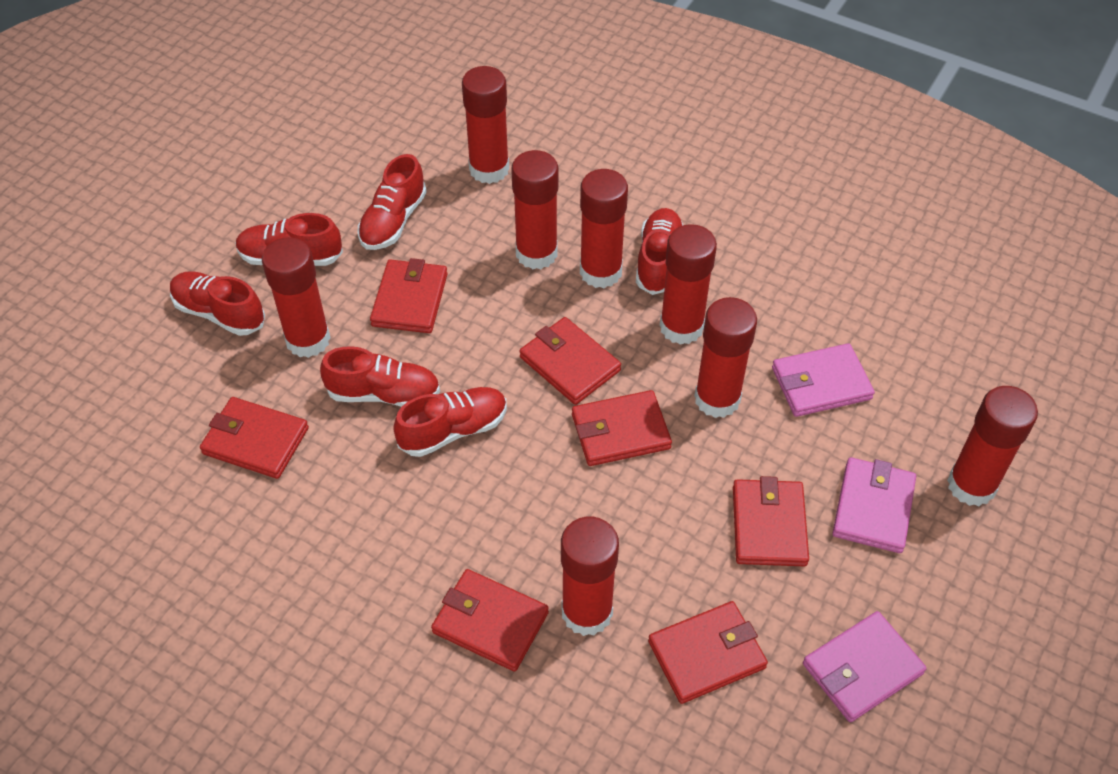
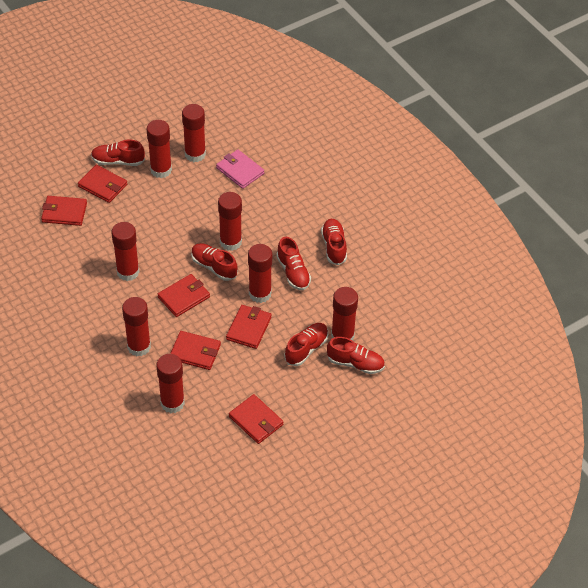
pink wallet: [772,343,875,417] [803,611,926,722] [832,457,916,553] = 3 -> [216,149,264,189] = 1
red wallet: [200,397,309,479] [370,258,448,333] [431,569,549,672] [520,317,621,405] [572,390,672,466] [648,601,768,704] [733,476,809,566] = 7 -> [41,196,87,226] [78,165,127,203] [158,274,210,317] [170,331,221,370] [226,305,272,349] [229,394,283,444] = 6

